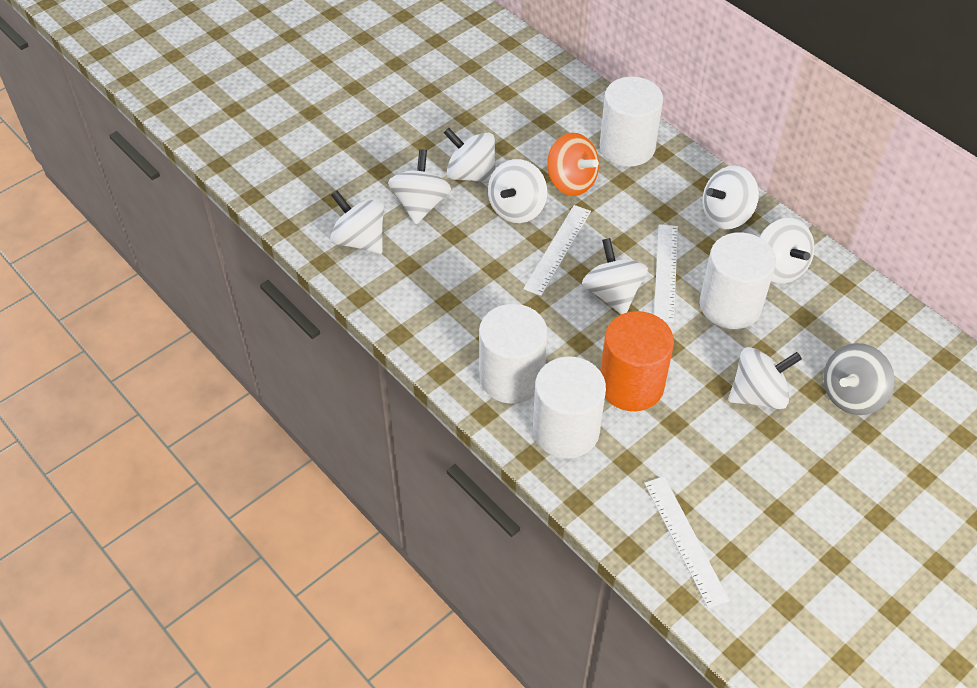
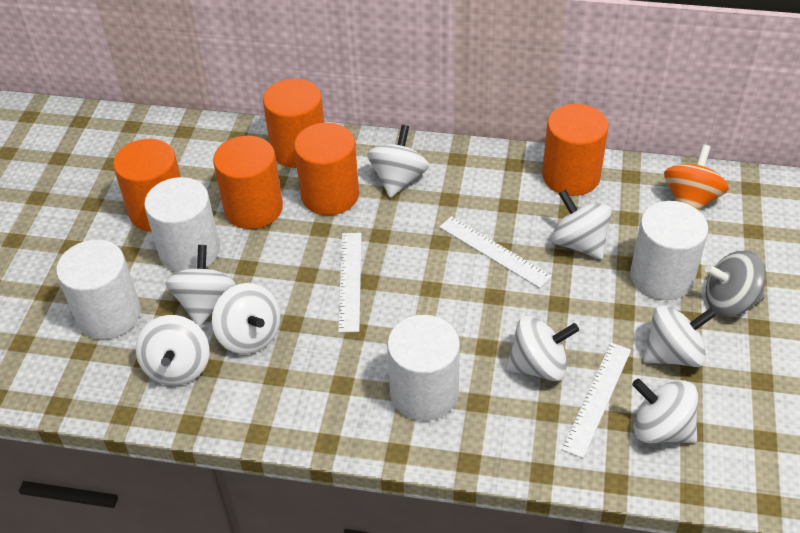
orange cylinder: [600,311,674,411] = 1 -> [113,139,181,232] [213,136,283,229] [263,78,324,168] [294,123,359,215] [542,104,609,196] = 5

